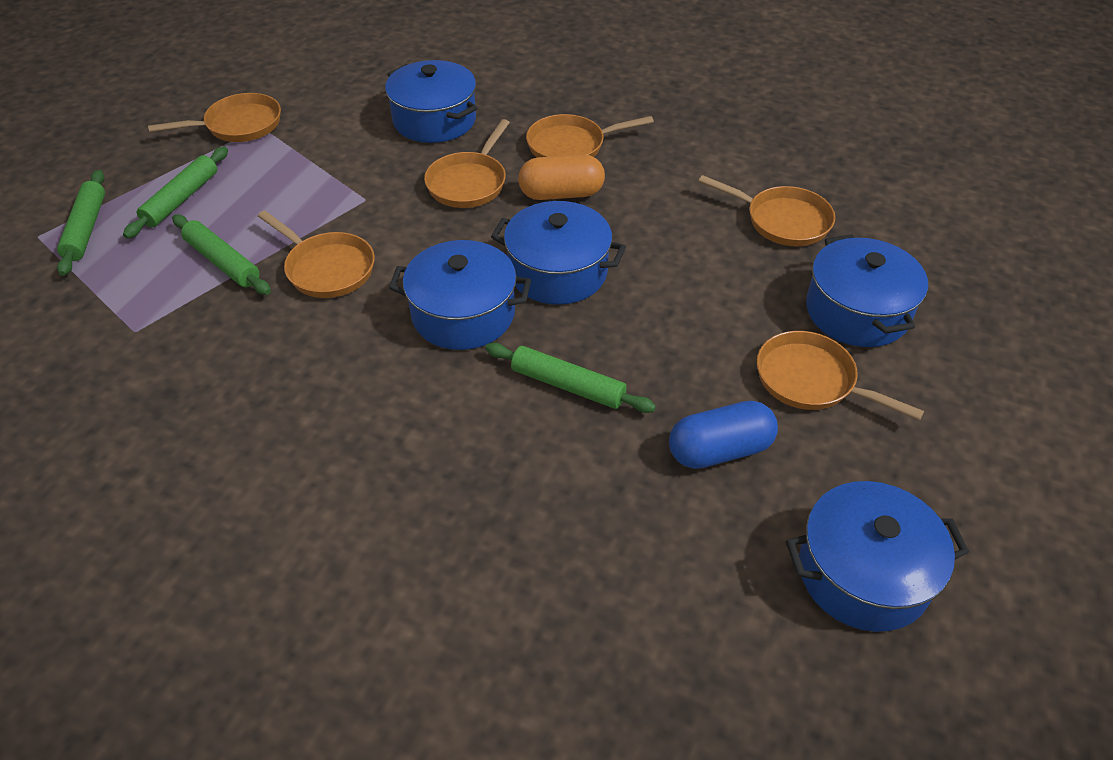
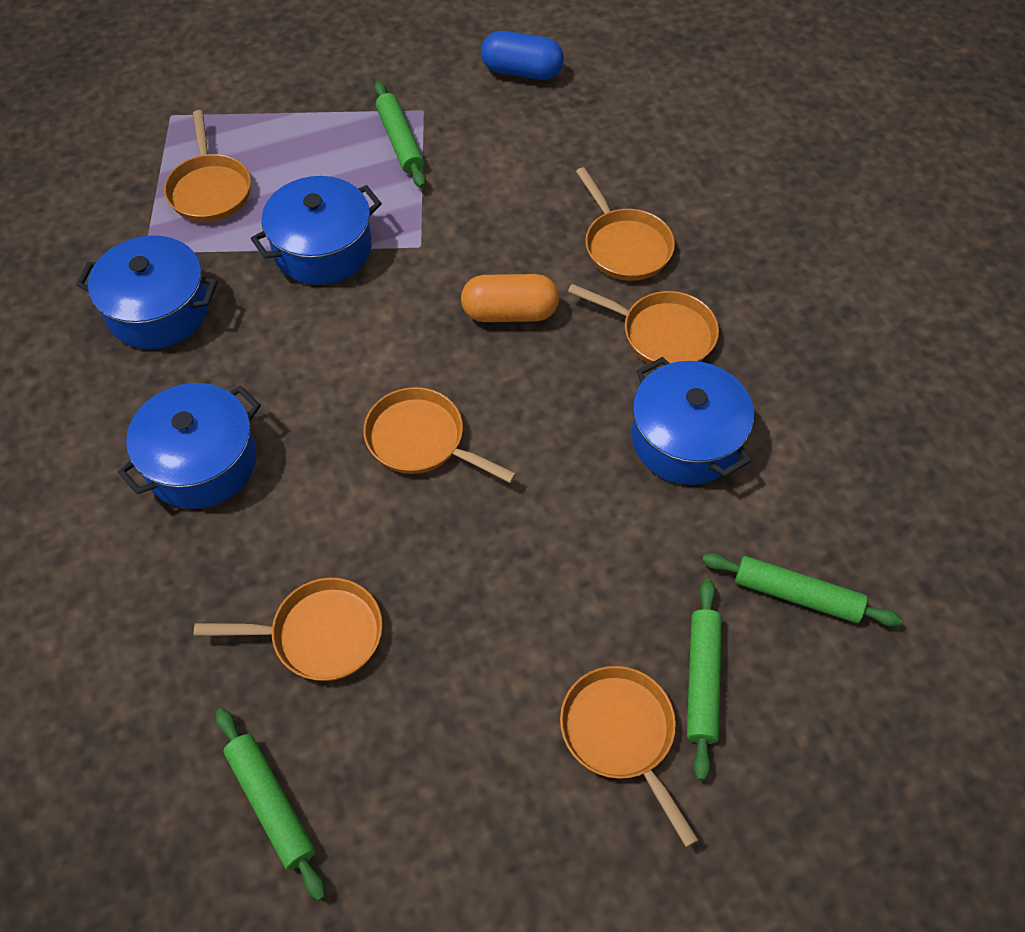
blue pot: [385,60,477,143] [389,240,531,350] [491,201,626,305] [786,481,969,632] [806,234,928,347] = 5 -> [76,235,218,349] [118,383,261,509] [251,176,382,285] [632,357,754,485] = 4

